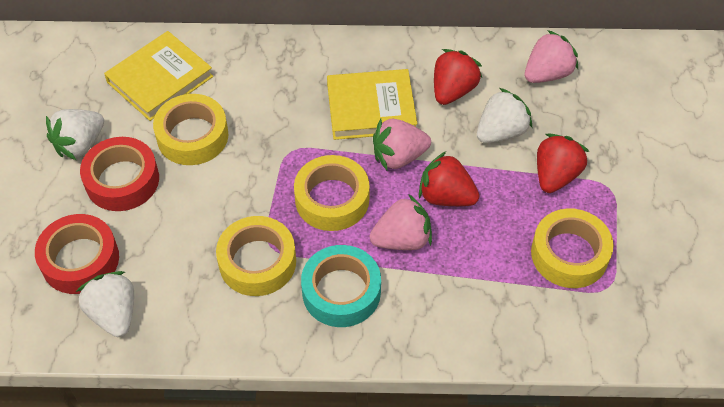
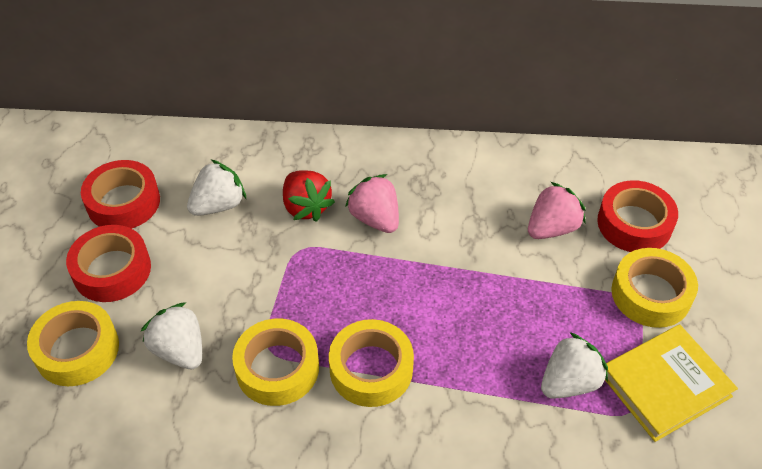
pink strawberry: [370,195,432,250] [373,119,431,170] [525,30,578,83] = 3 -> [345,174,399,233] [528,182,586,239] = 2
red strawberry: [419,151,479,206] [434,49,482,105] [537,134,589,193] = 3 -> [283,170,335,222] = 1
red tape: [35,214,119,294] [80,137,159,211] = 2 -> [66,225,151,302] [81,160,160,229] [597,180,678,252] = 3
turquoise tape: [301,245,381,327] = 1 -> none = 0
yellow book: [104,31,213,121] [327,69,417,140] = 2 -> [605,324,738,442] = 1

